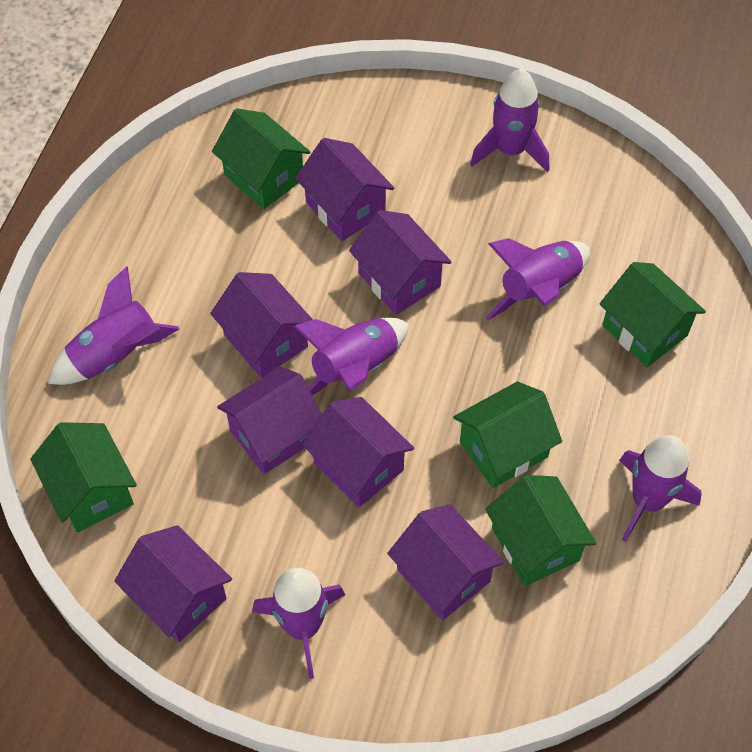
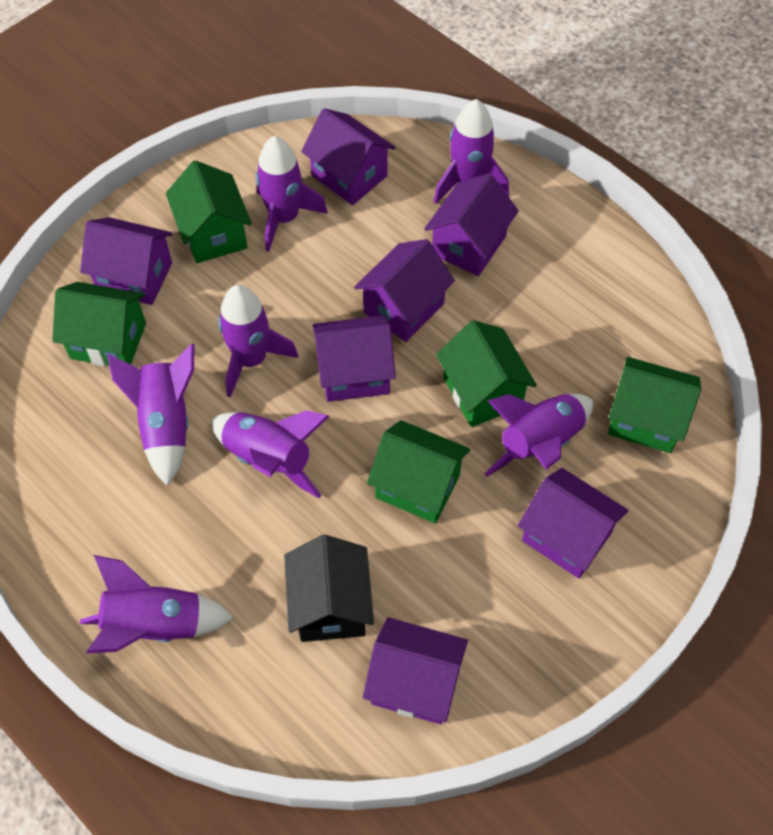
black house: none = 0 -> [284,535,374,642] = 1
purple rocket: [48,266,179,385] [252,568,345,679] [293,318,409,395] [470,69,549,172] [486,238,590,320] [619,435,702,542] = 6 -> [80,555,234,654] [107,343,194,486] [211,410,330,498] [218,285,298,397] [256,136,328,252] [433,99,509,204] [484,394,593,477] = 7

